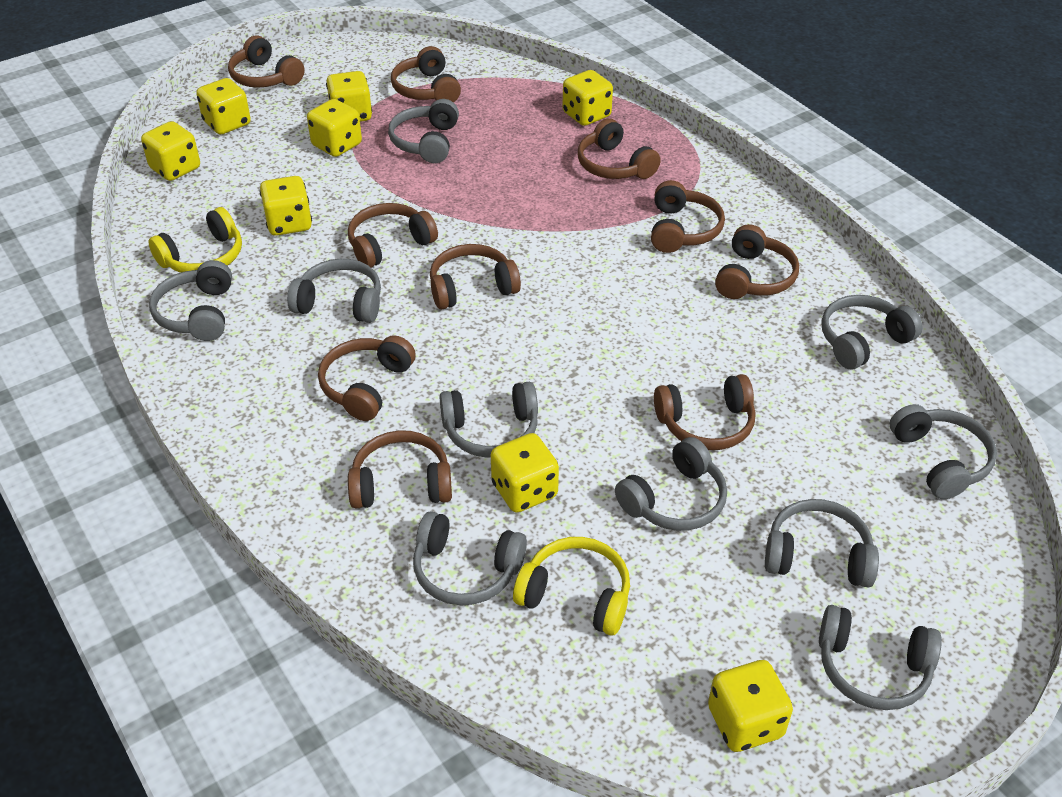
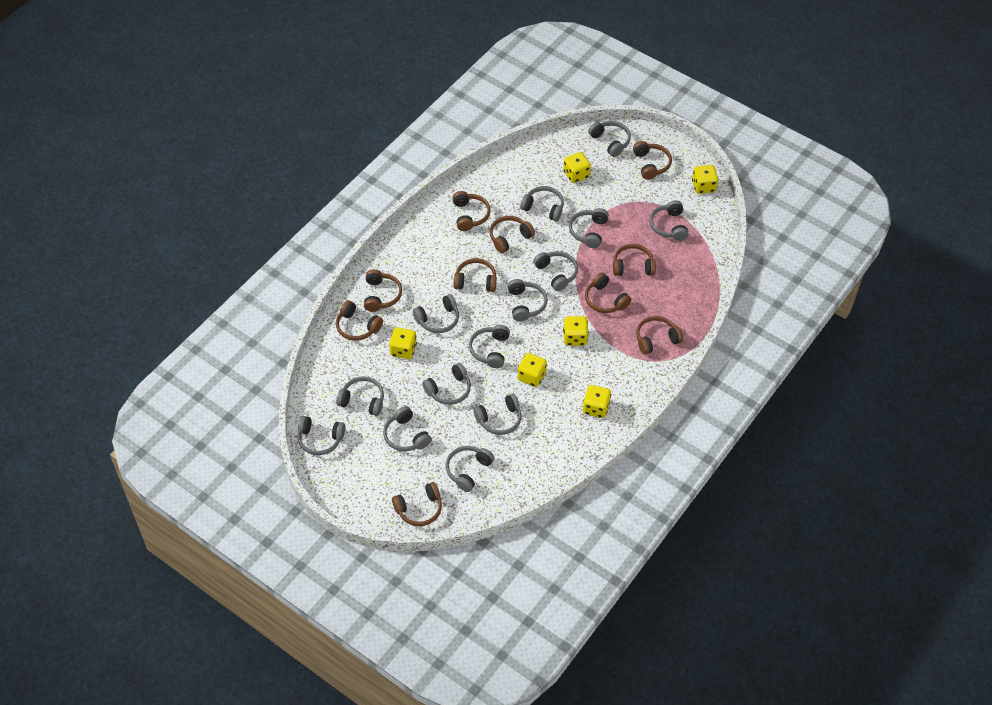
grey headphones: [149,260,232,341] [287,259,381,323] [388,99,459,163] [413,511,527,605] [440,382,538,458] [615,437,727,531] [765,499,879,587] [819,605,942,710] [821,295,922,369] [890,404,997,499] = 10 -> [297,416,345,455] [336,376,384,416] [383,406,431,451] [413,294,459,333] [422,363,471,405] [445,446,494,492] [469,325,510,368] [473,394,522,435] [508,279,547,322] [520,186,564,221] [533,251,578,291] [569,208,609,248] [588,121,631,157] [650,200,688,241] = 14
yellow dice: [141,121,200,181] [196,78,251,134] [259,176,312,236] [307,99,362,157] [326,71,372,122] [491,433,559,513] [562,70,613,126] [708,660,793,752] = 8 -> [389,327,417,359] [518,353,547,387] [563,152,591,183] [563,316,589,346] [583,385,611,418] [692,165,718,194] = 6
yellow headphones: [149,207,242,273] [513,537,630,636] = 2 -> none = 0

